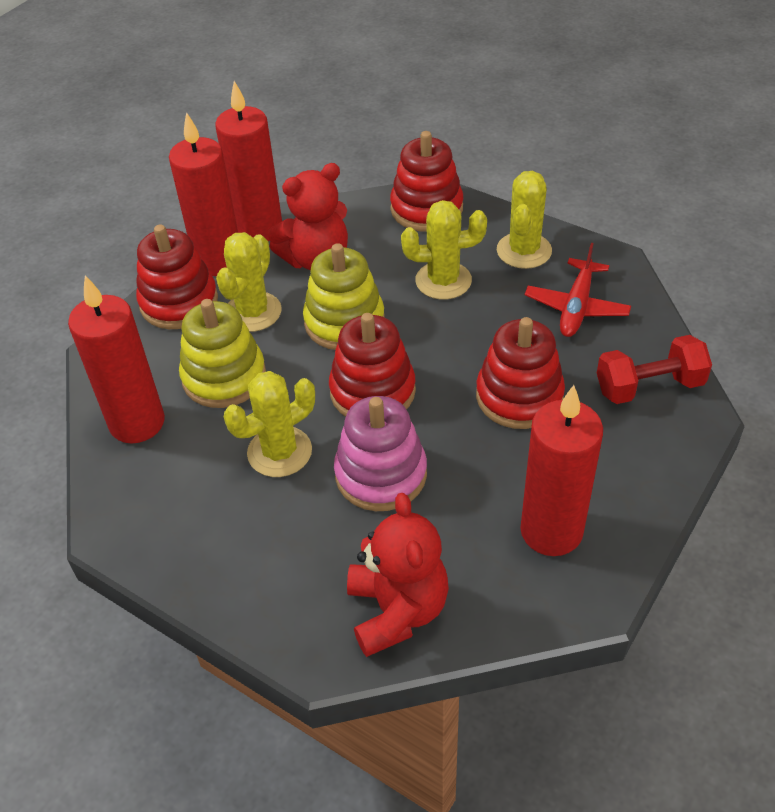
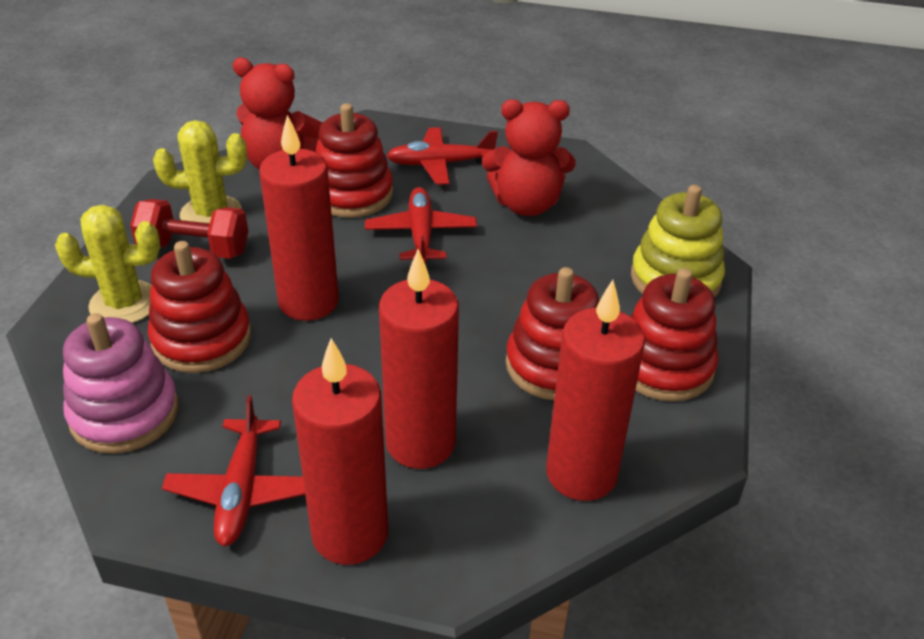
red plane: [525,243,631,337] = 1 -> [162,395,305,546] [365,187,477,264] [386,127,498,185] = 3
yellow cactus: [216,232,282,332] [224,371,315,477] [401,200,487,300] [497,171,552,269] = 4 -> [55,205,160,323] [153,120,247,223] = 2
yellow stacking toy: [179,299,266,408] [303,243,385,350] = 2 -> [631,185,725,298] = 1

